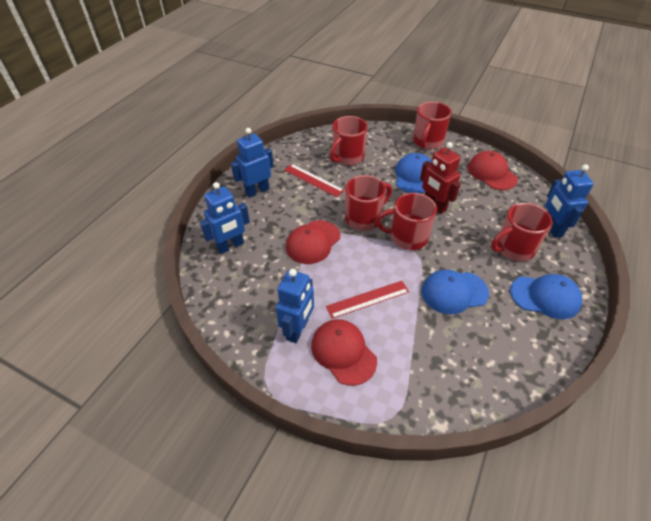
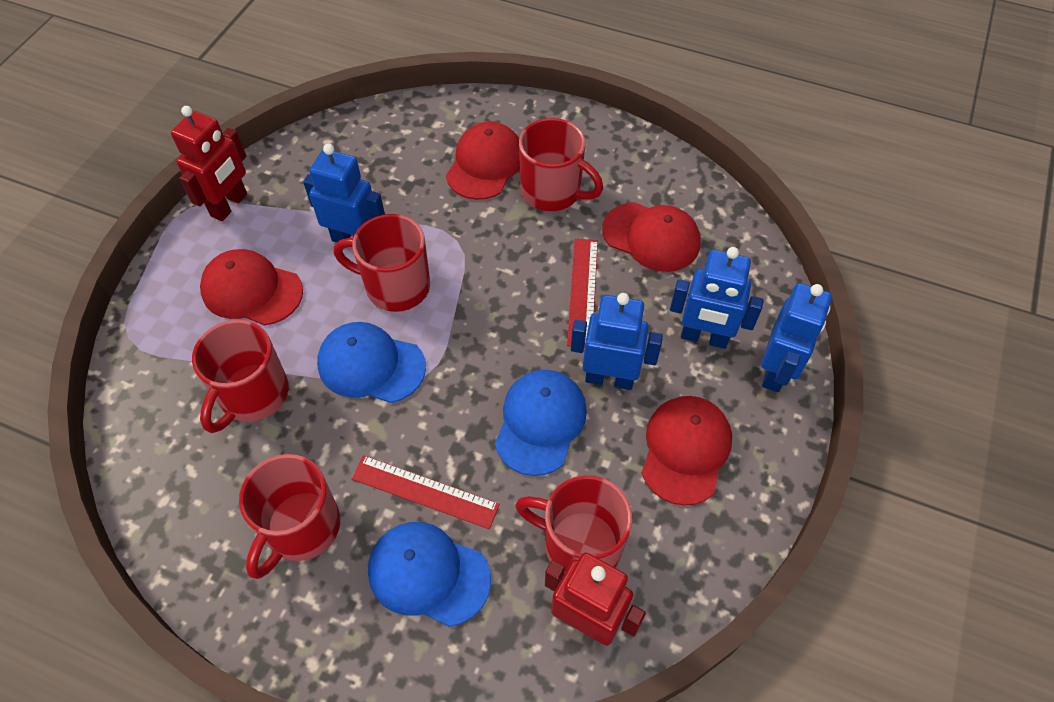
red cap: [286,220,340,264] [311,319,377,386] [468,151,518,190] = 3 -> [200,249,303,326] [446,122,520,200] [602,202,700,272] [642,396,732,506] = 4
red robot: [420,142,461,214] = 1 -> [171,106,247,221] [545,552,646,646] = 2

